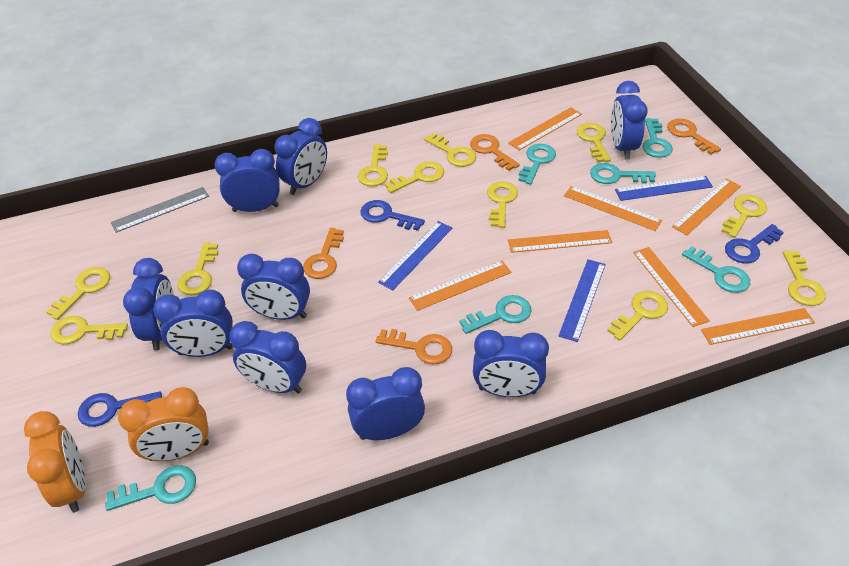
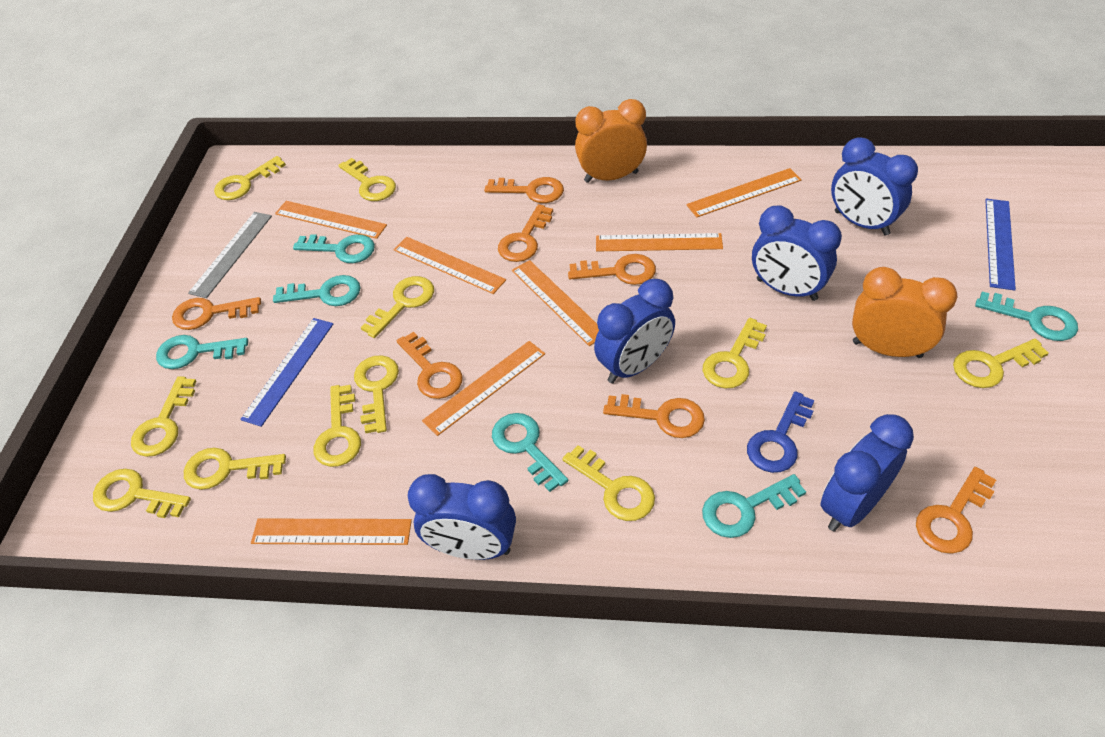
blue clock: [123,258,174,350] [153,290,233,357] [214,149,280,212] [229,321,306,393] [237,254,310,320] [275,118,327,195] [346,367,425,440] [473,330,549,397] [611,81,648,160] = 9 -> [408,474,516,560] [594,279,675,383] [752,205,842,301] [821,414,914,532] [831,137,918,235] = 5
blue key: [78,391,162,427] [360,200,425,231] [725,224,784,263] = 3 -> [747,391,814,473] = 1
blue ruler: [378,221,452,290] [559,259,606,342] [615,176,713,201] = 3 -> [240,318,333,427] [985,199,1016,291] = 2
orange key: [303,228,344,279] [376,329,452,365] [470,134,520,171] [667,118,721,155] = 4 -> [172,297,261,330] [397,332,463,399] [484,177,564,203] [498,204,553,262] [568,254,656,285] [603,394,705,438] [916,467,996,554] = 7

